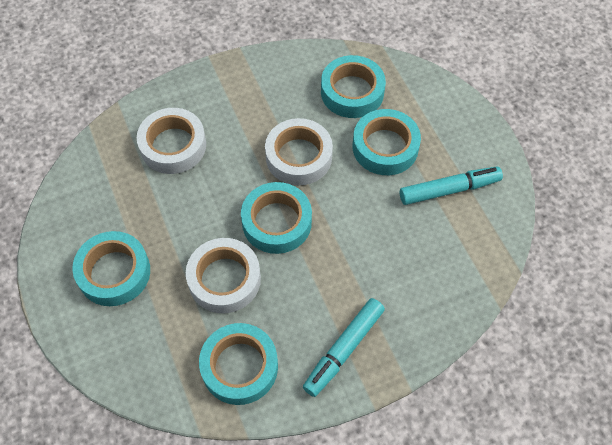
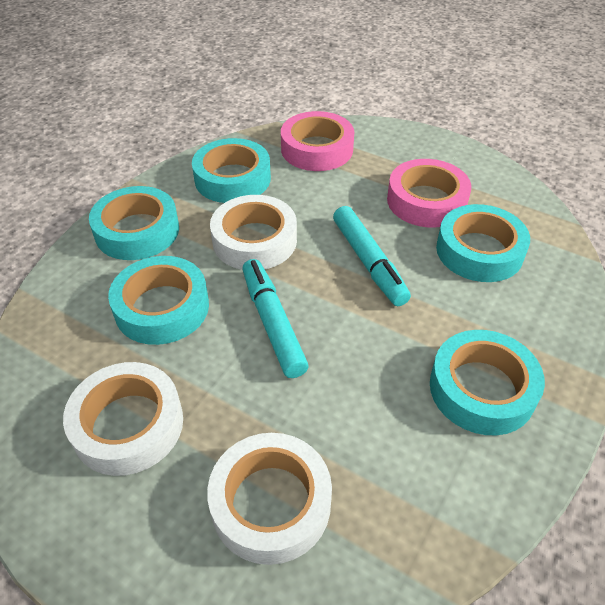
pink tape: none = 0 -> [281,111,354,171] [387,159,471,228] = 2

